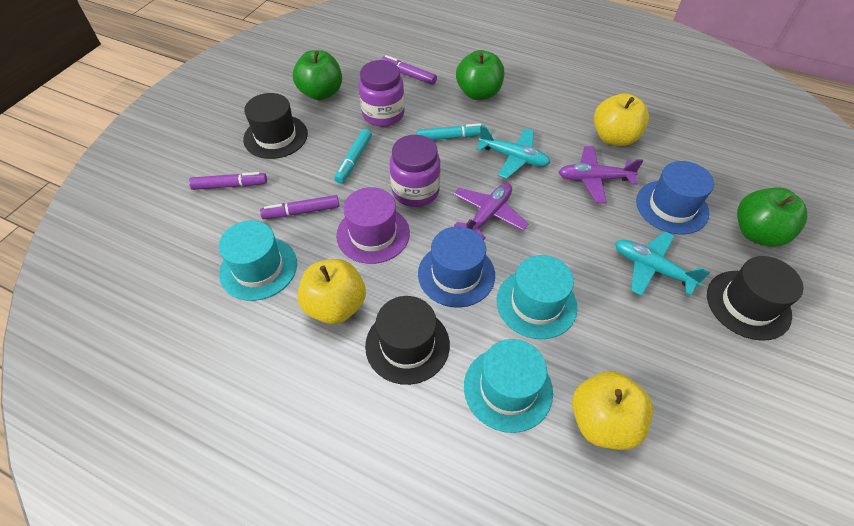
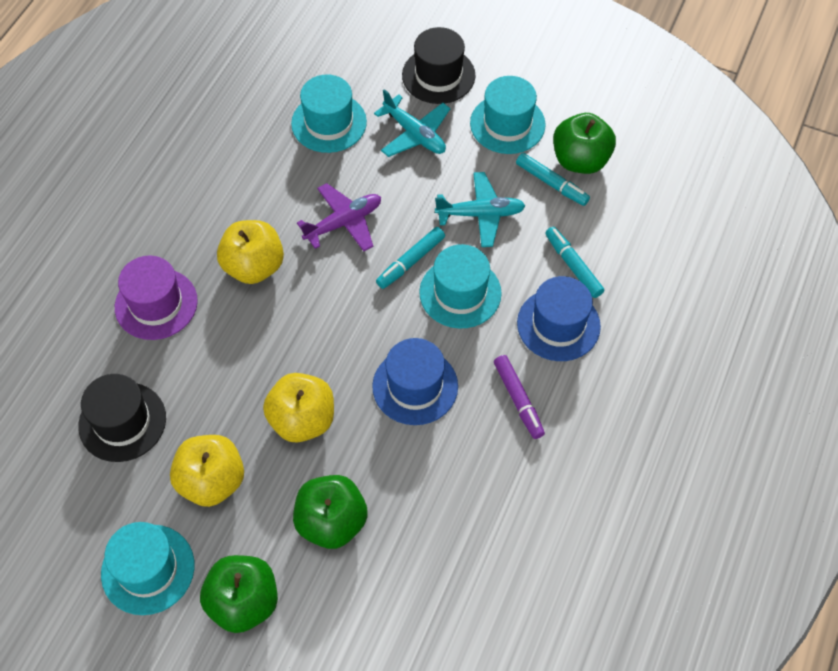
black hat: [243,93,308,159] [365,296,450,385] [707,256,804,341] = 3 -> [78,374,166,462] [402,27,476,104] = 2
purple jar: [359,60,405,127] [389,135,441,207] = 2 -> none = 0
purple marker: [189,172,267,190] [260,195,339,219] [381,55,437,85] = 3 -> [494,355,545,439] = 1
purple plane: [453,183,529,240] [559,146,643,203] = 2 -> [297,183,381,252] = 1
turquoise hat: [219,220,297,301] [464,339,553,433] [496,255,578,339] = 3 -> [101,522,195,615] [291,74,367,153] [419,244,502,329] [470,76,546,154] = 4
turquoise marker: [334,129,372,184] [417,123,485,140] = 2 -> [376,227,445,289] [516,153,590,206] [545,227,604,298] = 3

